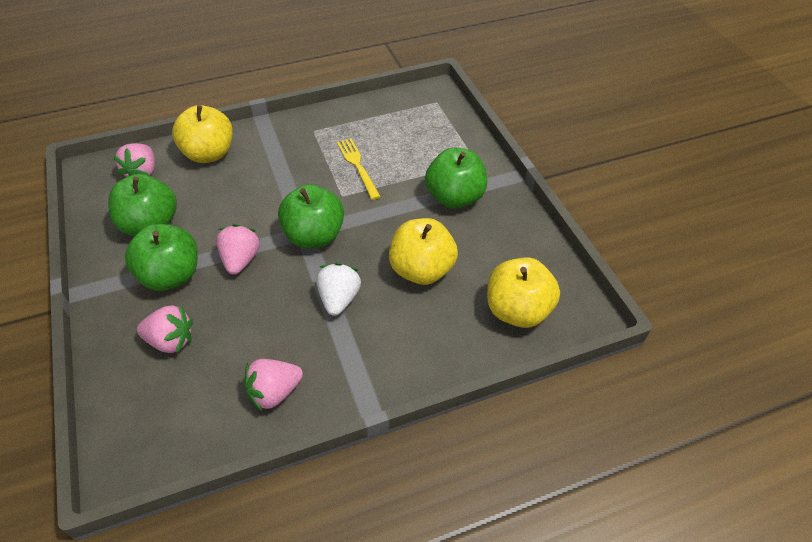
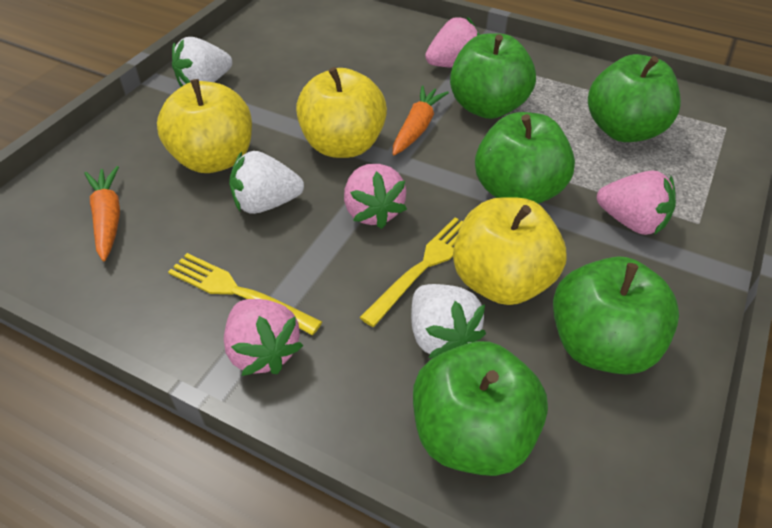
green apple: [108,174,177,236] [125,224,197,291] [278,184,344,248] [425,148,487,209] = 4 -> [413,341,548,476] [450,33,536,119] [475,112,575,204] [553,256,679,374] [588,54,681,142] = 5
orange carrot: none = 0 -> [84,166,120,261] [392,86,449,155] = 2
white strawberry: [317,263,361,316] = 1 -> [172,37,232,87] [229,151,304,214] [411,284,486,358] = 3
yellow fork: [337,138,381,200] = 1 -> [168,253,322,335] [359,217,463,327] = 2

